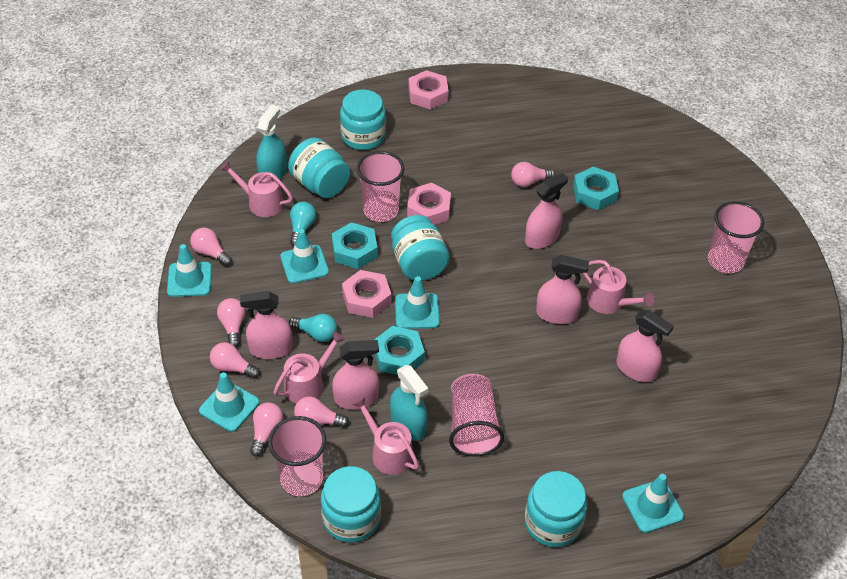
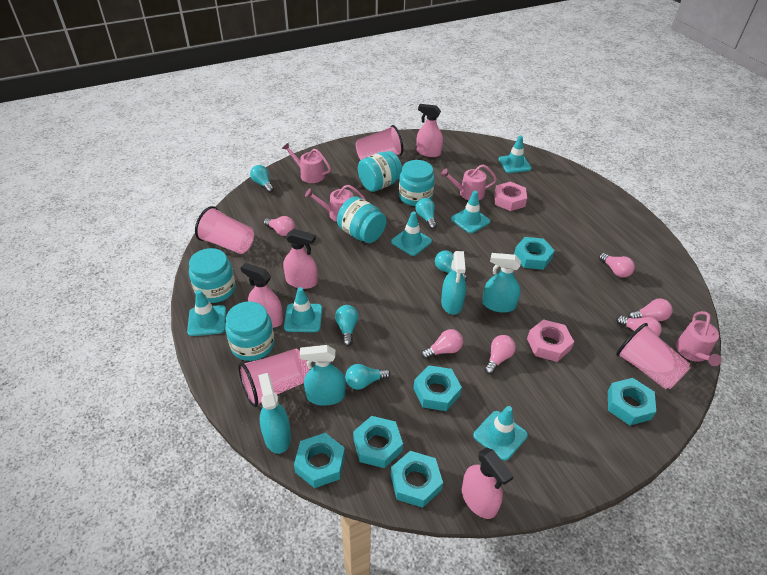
pink nut: [342,270,391,318] [407,183,451,225] [408,70,449,110] = 3 -> [494,182,527,211] [527,319,574,362] = 2
pink spray bottle: [240,291,293,359] [332,340,379,409] [525,173,568,249] [536,255,589,324] [617,310,674,382] = 5 -> [240,263,283,328] [283,229,318,289] [416,104,443,157] [462,447,514,519] = 4
turquoise light bulb: [289,314,337,342] [290,201,316,246] = 2 -> [250,165,274,193] [335,305,358,346] [345,364,390,390] [416,198,437,229] [435,250,467,281] = 5
turquoise nut: [332,222,378,269] [374,326,425,375] [573,167,619,210] = 3 -> [294,433,345,488] [353,416,403,468] [391,451,443,508] [413,365,462,411] [514,237,555,270] [608,378,656,425] = 6
turquoise spray bottle: [256,104,287,180] [390,365,428,441] = 2 -> [258,373,291,454] [300,345,346,406] [441,251,466,315] [482,253,521,313] = 4
turquoise traffic cone: [167,244,212,297] [199,372,259,432] [280,229,329,284] [395,276,440,329] [622,474,684,533] = 5 -> [187,290,226,336] [284,287,322,332] [391,211,432,256] [451,191,490,233] [473,406,528,461] [498,135,532,173] = 6

